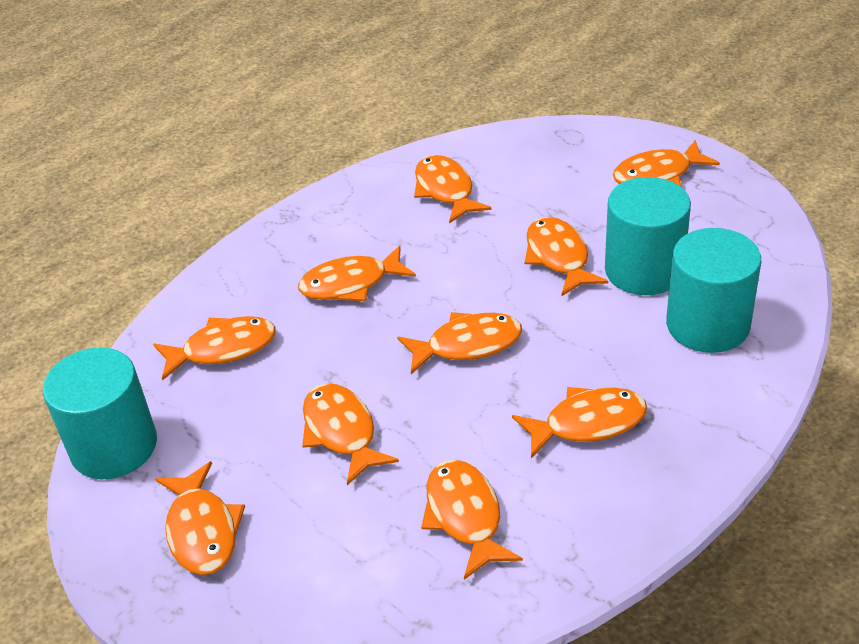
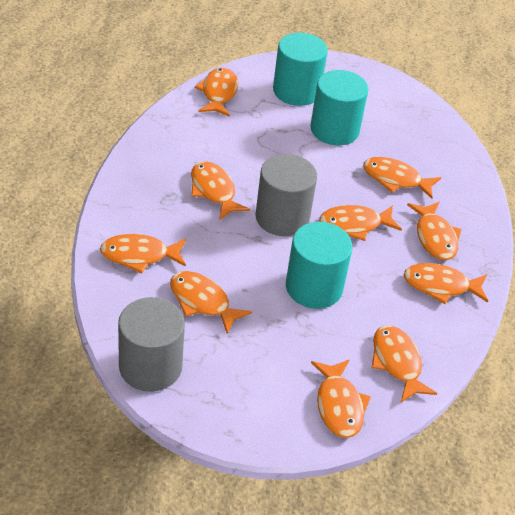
grey cylinder: none = 0 -> [118,297,185,392] [255,154,317,236] = 2

